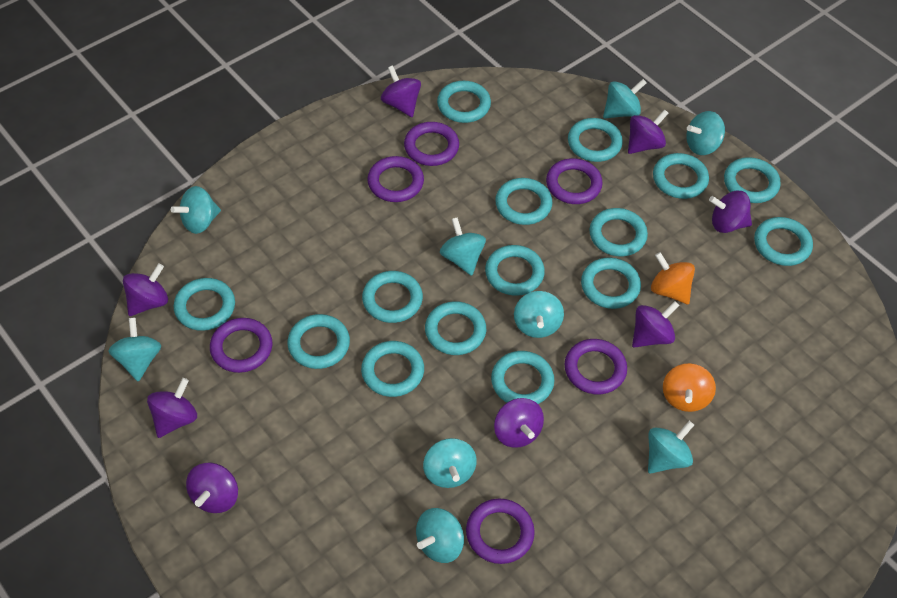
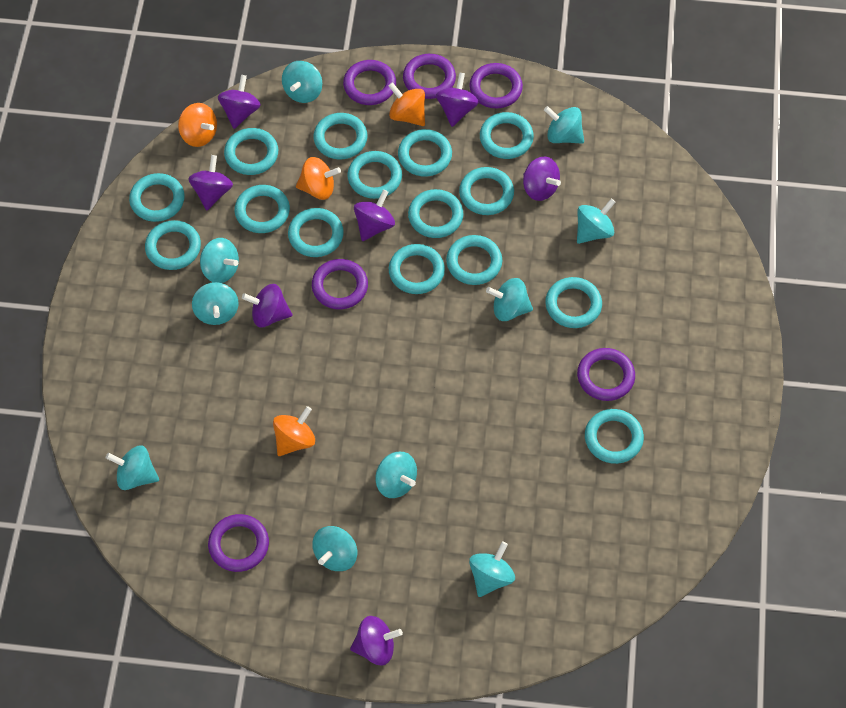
orange spinning top: [651,252,695,304] [663,363,716,412] = 2 -> [178,103,217,147] [273,406,315,456] [296,157,341,200] [389,82,425,126] = 4
purple spinning top: [123,263,168,316] [147,378,197,438] [186,463,238,513] [381,65,421,117] [494,398,544,448] [628,109,669,154] [632,301,680,348] [709,191,752,233] = 8 -> [188,155,233,210] [218,75,261,129] [242,284,292,327] [350,616,403,666] [354,190,395,241] [436,72,479,127] [523,157,561,201] = 7
turquoise spinning top: [109,318,161,382] [171,186,221,234] [416,508,464,563] [423,438,477,488] [440,217,486,276] [514,291,564,338] [603,79,647,119] [648,421,694,474] [686,111,725,155] = 9 -> [106,445,159,490] [192,282,239,325] [200,238,239,283] [282,61,322,103] [312,526,357,571] [375,452,417,498] [469,542,515,597] [486,278,533,321] [544,106,584,144] [577,199,615,244] = 10

